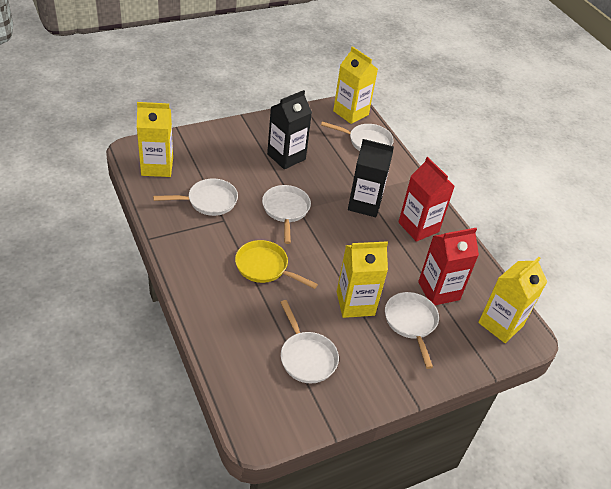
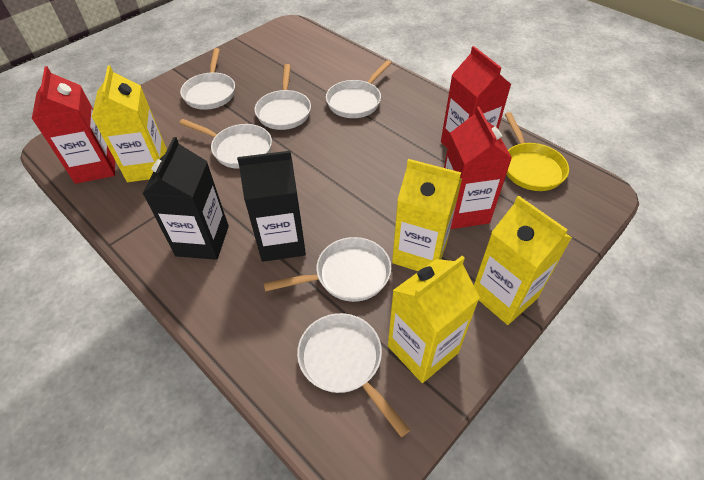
red carton: [398,157,455,242] [418,228,479,305] = 2 -> [32,66,115,184] [441,46,512,149] [444,106,512,229] = 3
white pan: [153,179,238,216] [262,185,311,244] [280,300,339,383] [321,121,394,151] [385,292,439,369] = 5 -> [179,119,272,169] [180,48,235,110] [255,64,311,130] [264,237,391,302] [297,313,410,437] [326,60,391,118] = 6

